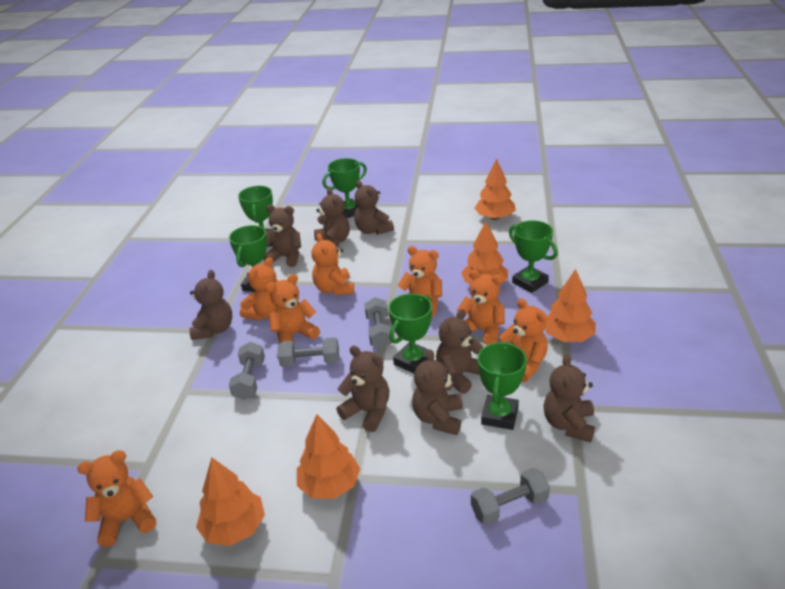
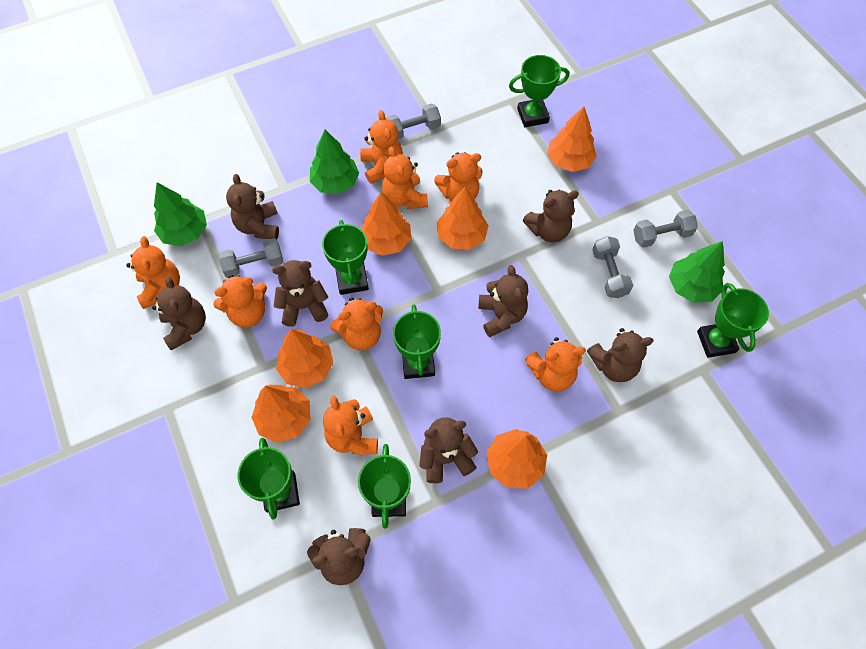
green tree: none = 0 -> [154,183,207,246] [310,130,359,194] [669,241,725,303] = 3
orange teddy bear: [77,450,156,547] [240,257,278,321] [266,274,320,343] [312,233,354,296] [397,246,442,317] [456,269,505,345] [499,298,548,382] = 7 -> [126,236,180,309] [213,275,267,327] [323,396,378,456] [330,297,383,350] [360,110,403,184] [382,147,428,209] [434,152,482,201] [525,337,586,391] = 8
orange tree: [196,457,265,546] [297,414,360,499] [461,221,508,284] [475,159,516,220] [545,269,596,342] = 5 -> [251,385,311,443] [276,329,334,388] [361,192,411,256] [437,187,489,250] [486,429,547,489] [547,107,597,172] = 6

